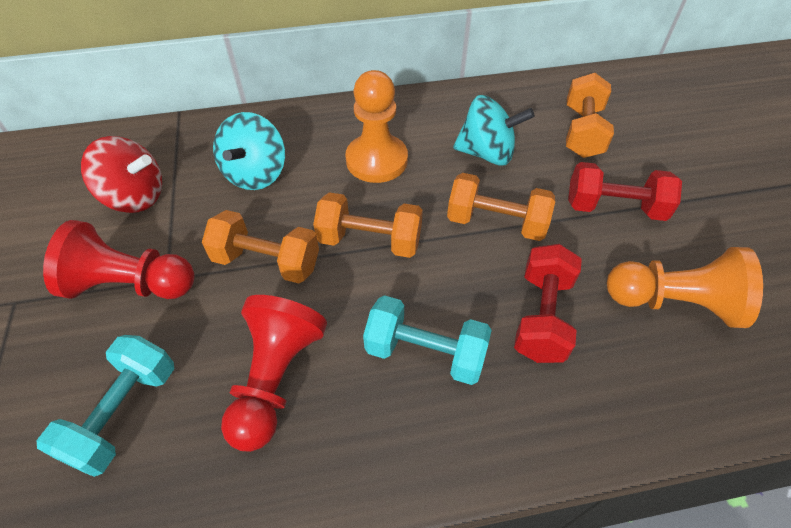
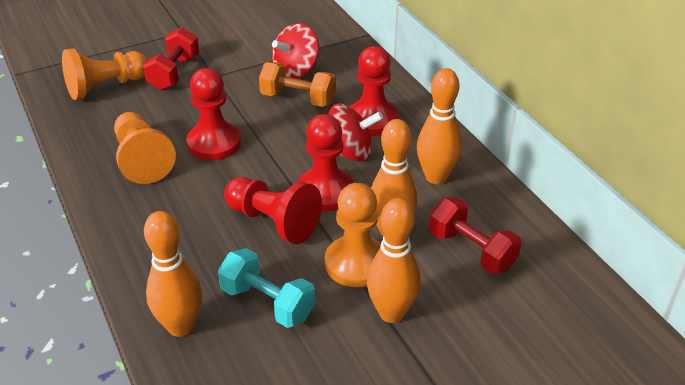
orange bowling pin: none = 0 -> [144,211,202,337] [367,198,421,323] [371,119,417,236] [417,68,462,184] = 4
orange dumbbell: [202,210,319,283] [313,192,423,258] [447,173,555,241] [566,73,614,158] = 4 -> [259,62,336,107] = 1
orange pawn: [346,70,408,183] [607,247,763,328] = 2 -> [62,48,148,100] [114,112,176,184] [325,183,381,287] = 3
red pawn: [43,220,195,299] [221,295,327,452] = 2 -> [186,68,241,160] [224,177,322,244] [297,114,354,212] [350,46,399,136] = 4
red spinning top: [81,136,162,213] = 1 -> [272,23,319,79] [328,103,383,162] = 2
turquoise dumbbell: [36,335,175,477] [363,295,492,385] = 2 -> [218,248,315,328] = 1
turquoise spinning top: [213,112,285,190] [453,95,535,166] = 2 -> none = 0

